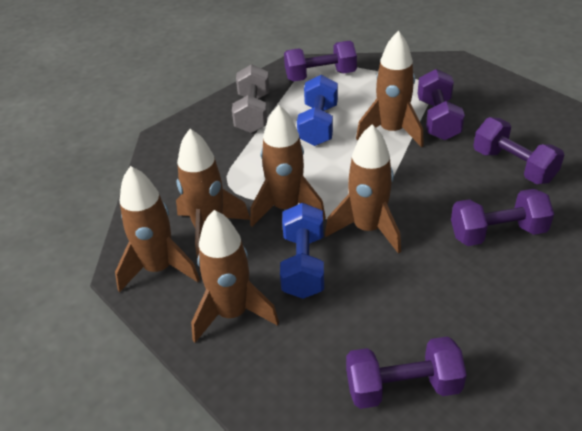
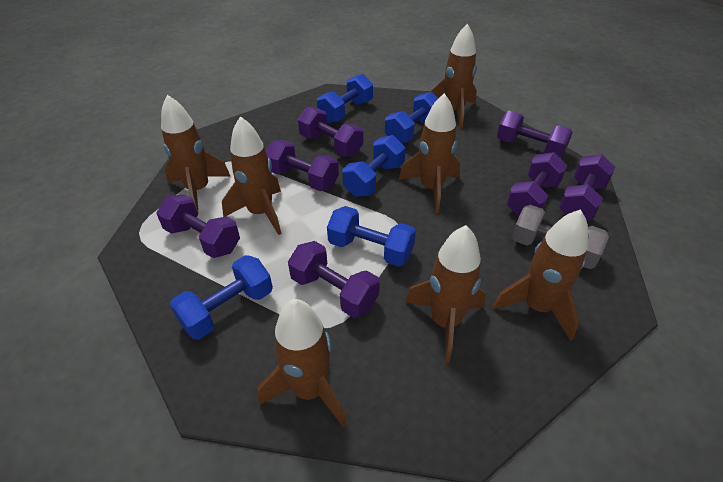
blue dumbbell: [280,203,324,299] [297,75,338,146] = 2 -> [169,255,273,340] [317,74,373,123] [327,206,416,267] [342,135,405,197] [385,92,438,143] = 5
brown rocket: [115,166,200,292] [176,129,250,260] [191,210,279,343] [250,105,326,227] [325,124,401,254] [356,31,424,147] = 6 -> [161,95,231,214] [222,116,282,235] [258,299,347,427] [399,93,460,213] [405,225,486,363] [430,24,477,129] [492,209,588,341] = 7
purple dumbbell: [284,41,357,81] [346,336,467,409] [417,69,465,140] [451,189,554,246] [473,117,564,184] = 5 -> [157,194,240,258] [266,140,339,191] [288,241,380,318] [298,107,363,156] [497,111,573,157] [506,152,567,217] [558,154,615,220] = 7

